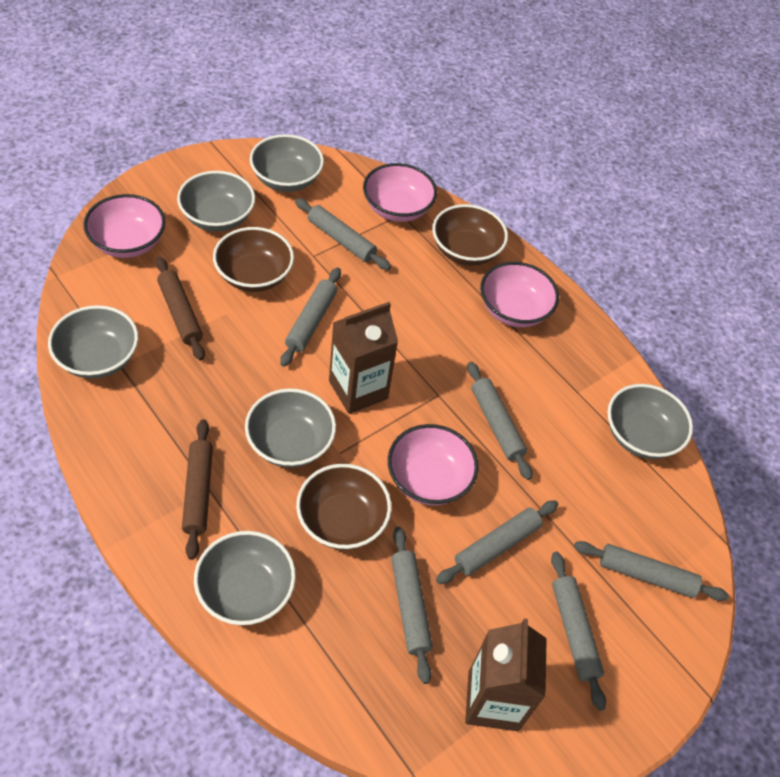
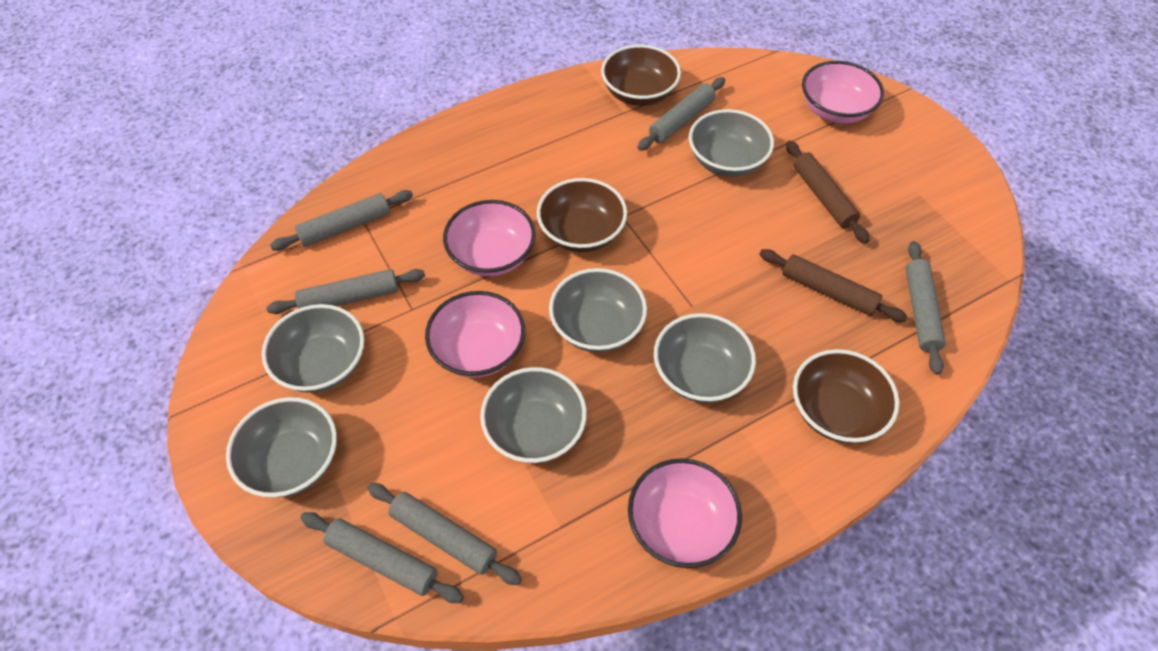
brown carton: [329,302,398,414] [465,618,547,731] = 2 -> none = 0
grey rolling pin: [280,267,341,367] [295,198,391,270] [391,527,433,684] [436,500,559,584] [467,362,532,480] [551,552,606,711] [574,541,729,601] = 7 -> [267,269,425,314] [270,190,413,251] [301,512,464,603] [367,483,522,585] [637,77,725,151] [906,241,946,375] = 6

